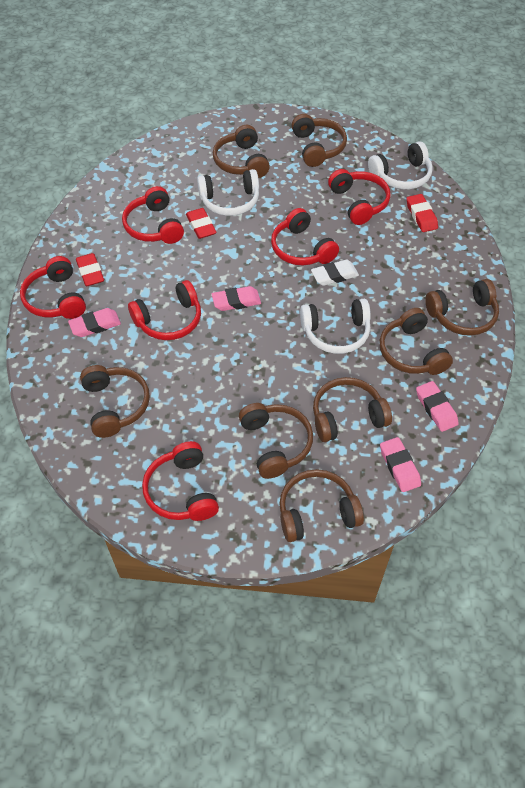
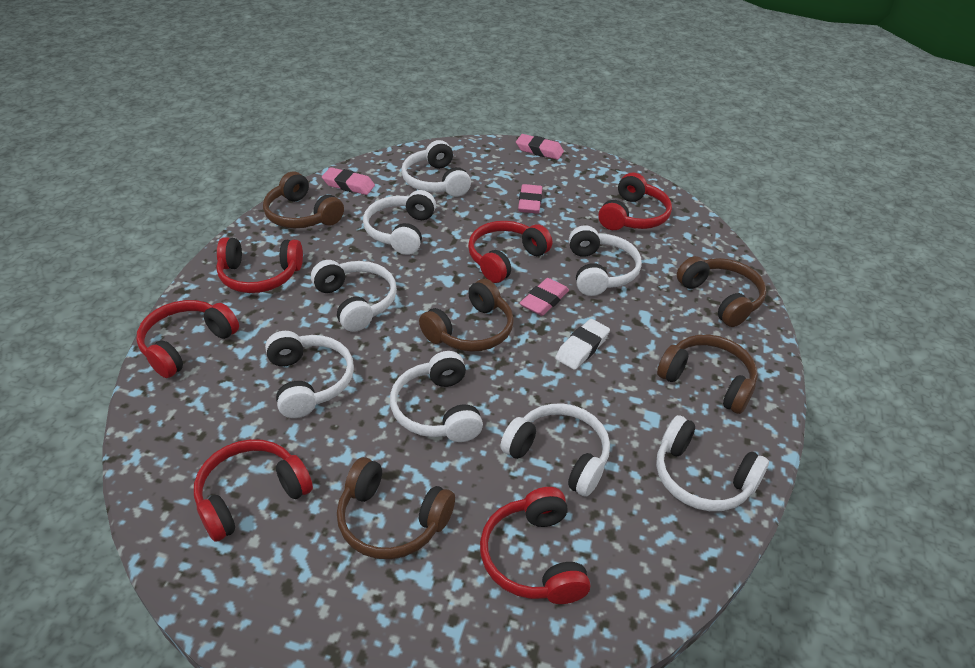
brown headphones: [80,365,150,438] [213,125,270,178] [239,403,313,479] [279,469,364,542] [291,114,347,167] [313,377,392,442] [380,308,453,375] [425,279,499,336] = 8 -> [263,172,344,228] [337,457,455,559] [419,279,514,352] [657,335,757,414] [677,256,766,327] = 5
red eraser: [76,253,104,286] [186,208,217,239] [407,194,438,232] = 3 -> none = 0
white headphones: [197,169,259,216] [300,299,371,354] [368,141,433,189] = 3 -> [265,331,354,418] [311,260,397,332] [363,190,436,255] [390,351,483,442] [401,140,471,197] [500,403,610,497] [569,225,642,296] [656,415,769,511] = 8

